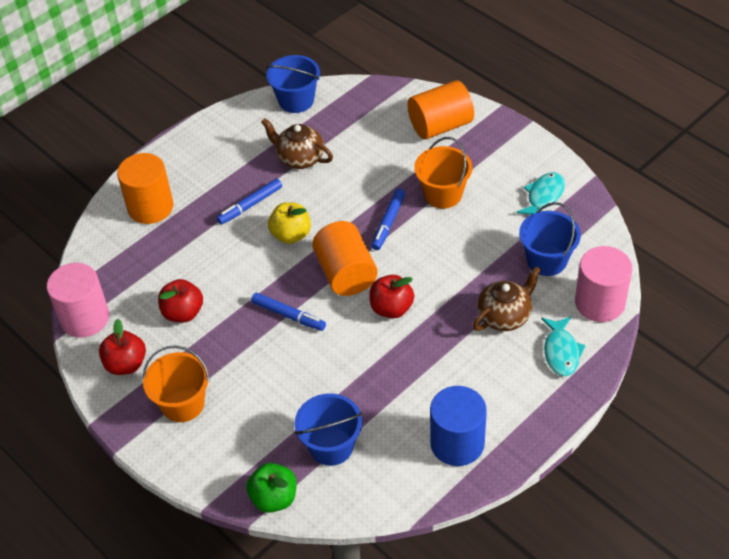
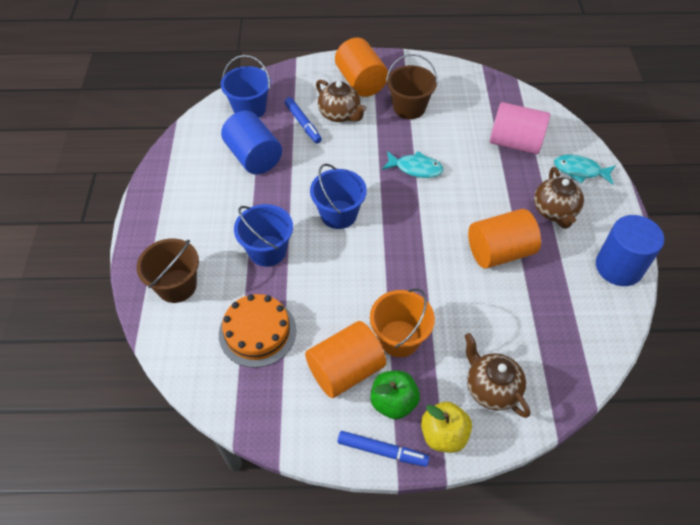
blue cylinder: [430,386,487,466] = 1 -> [221,111,282,174] [596,215,664,286] = 2
blue marker: [217,179,282,225] [251,293,326,331] [371,188,405,250] = 3 -> [285,97,322,143] [337,431,430,467] = 2
brown bucket: none = 0 -> [137,239,199,303] [386,54,438,119] = 2
brown teapot: [261,118,333,169] [473,266,541,331] = 2 -> [316,80,367,122] [465,333,530,418] [534,167,584,229] = 3
orange bucket: [143,345,210,422] [414,137,472,209] = 2 -> [370,288,435,357] = 1
orange cake: none = 0 -> [219,294,296,368] = 1
pink cylinder: [47,263,109,338] [575,246,632,322] = 2 -> [490,102,550,154] = 1
red apple: [99,319,146,375] [158,279,203,322] [370,275,414,318] = 3 -> none = 0

